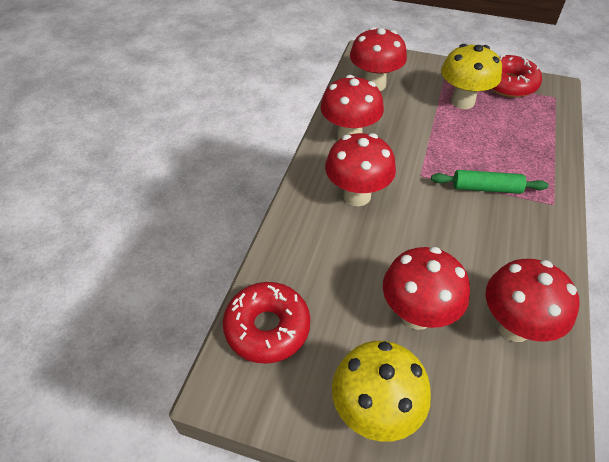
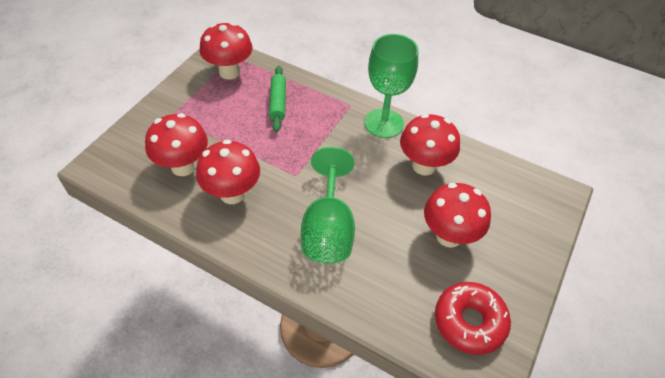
green goblet: none = 0 -> [301,147,355,263] [365,34,418,138] = 2
red donut: [223,282,310,364] [490,55,542,98] = 2 -> [435,282,511,355] = 1
yellow mushroom: [332,341,431,442] [441,44,502,109] = 2 -> none = 0

